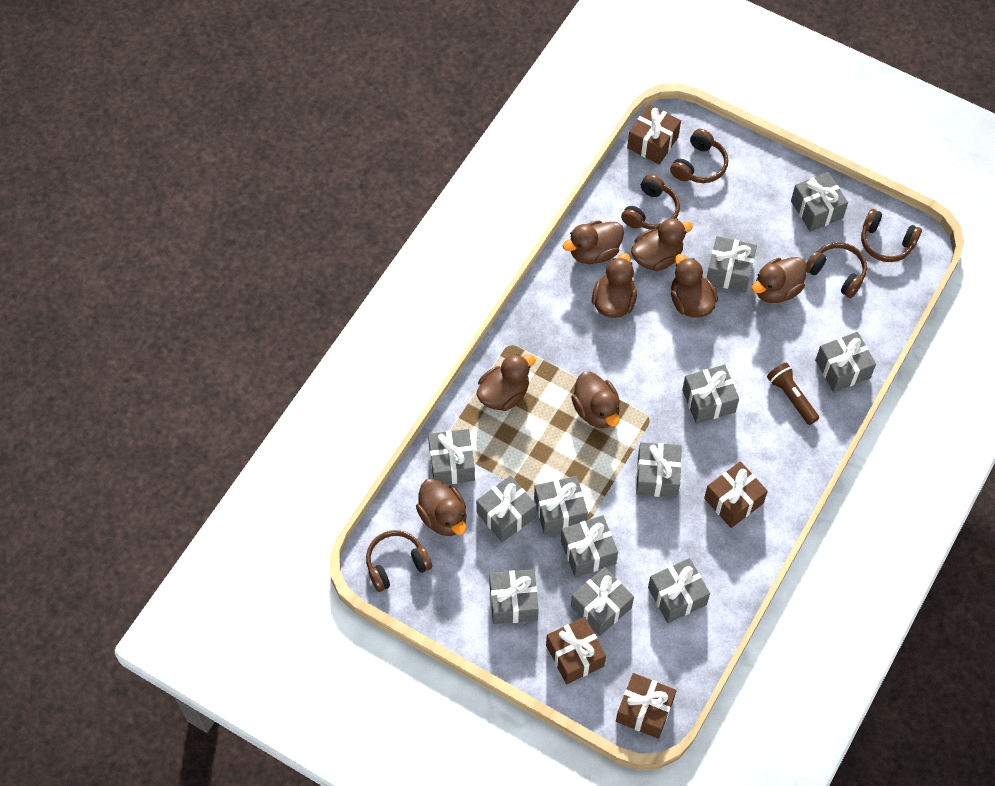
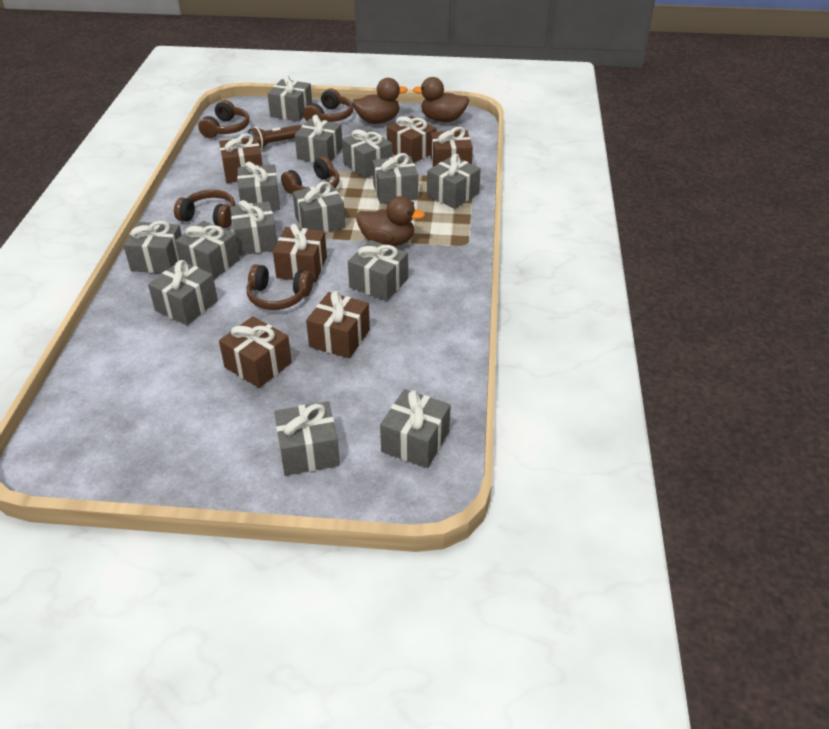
brown duck: [416,479,466,536] [477,354,536,411] [563,220,624,264] [571,372,620,428] [592,253,637,318] [631,218,693,271] [671,254,718,317] [752,257,807,303] = 8 -> [352,78,408,124] [356,196,425,246] [413,77,469,122] = 3
brown gift: [546,617,606,684] [616,673,677,739] [627,104,681,165] [704,461,768,528] = 4 -> [219,134,263,183] [219,316,292,388] [273,224,327,282] [306,291,370,359] [387,116,437,163] [430,127,473,167] = 6
grey gift: [428,429,475,485] [476,475,537,542] [489,569,539,624] [534,476,588,535] [561,515,618,577] [571,567,634,636] [636,442,682,498] [648,558,710,623] [682,365,739,424] [707,236,757,292] [791,172,848,232] [815,332,876,392] = 12 -> [123,221,182,273] [148,260,218,325] [175,221,240,279] [230,200,277,255] [237,161,280,211] [267,75,312,121] [274,402,340,476] [293,181,345,233] [295,115,343,163] [342,129,393,179] [348,240,408,301] [373,153,418,204] [380,389,451,468] [427,154,481,209] = 14

